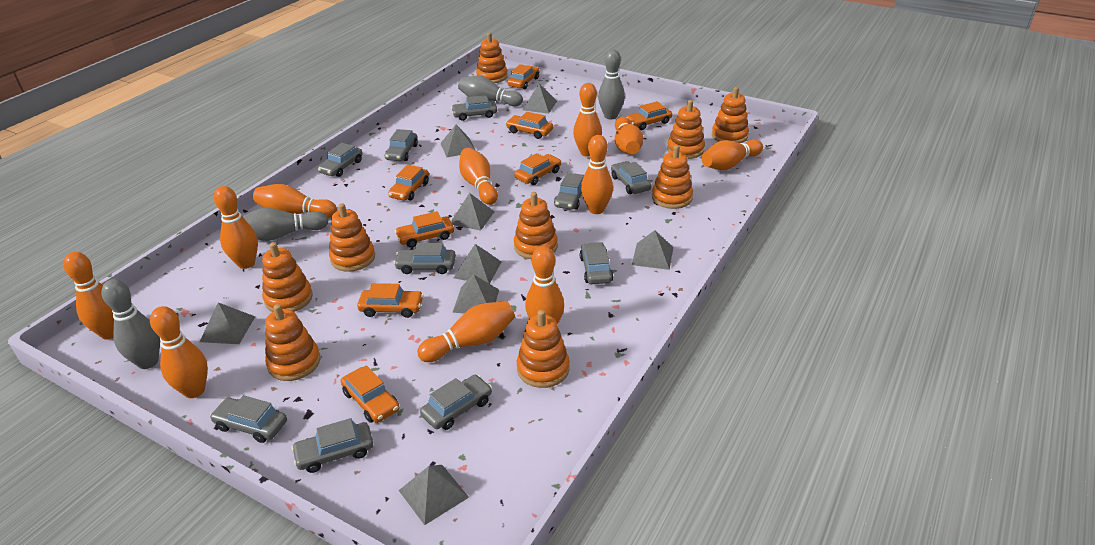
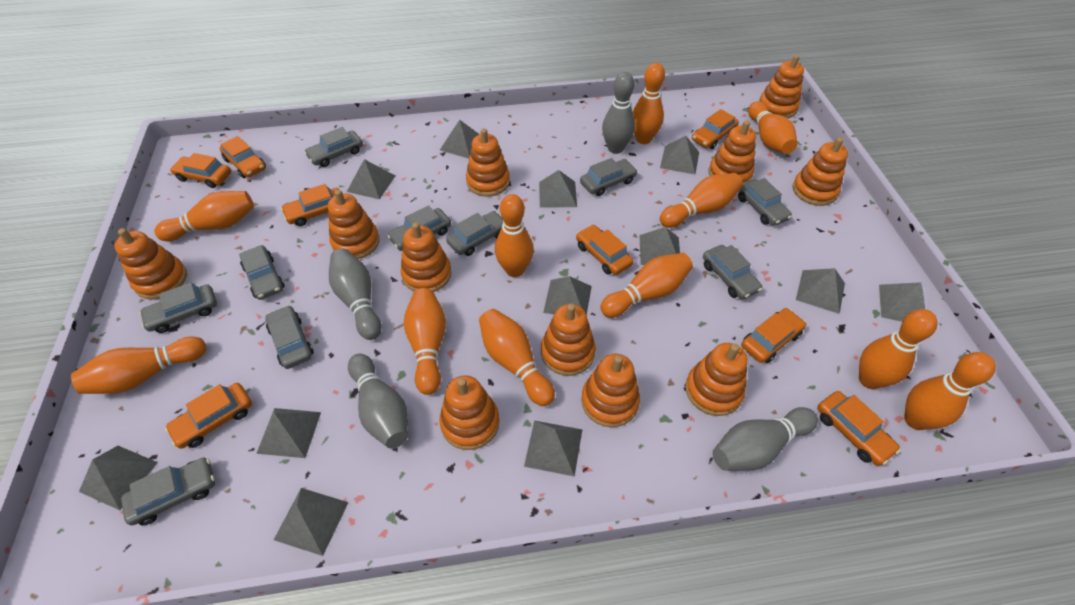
grey pyramid: [200,302,255,344] [399,465,469,525] [441,125,475,157] [451,193,494,231] [452,274,499,313] [454,244,501,284] [523,84,557,114] [632,230,673,270] = 8 -> [79,446,158,510] [256,408,321,458] [274,488,349,556] [347,159,395,199] [440,120,479,158] [524,421,582,477] [539,170,577,208] [543,276,592,315] [639,227,680,265] [660,136,699,174] [796,268,845,314] [879,282,925,322] = 12
orange stacking toy: [262,242,313,312] [265,304,320,381] [329,203,375,272] [476,33,508,83] [514,192,558,259] [517,310,570,388] [652,145,693,209] [667,100,705,159] [712,87,749,143] = 9 -> [114,228,187,300] [328,190,380,259] [400,222,452,292] [439,375,500,450] [466,129,510,197] [541,304,596,376] [581,354,640,427] [685,343,748,416] [708,120,756,183] [759,55,804,118] [793,137,848,206] = 11

